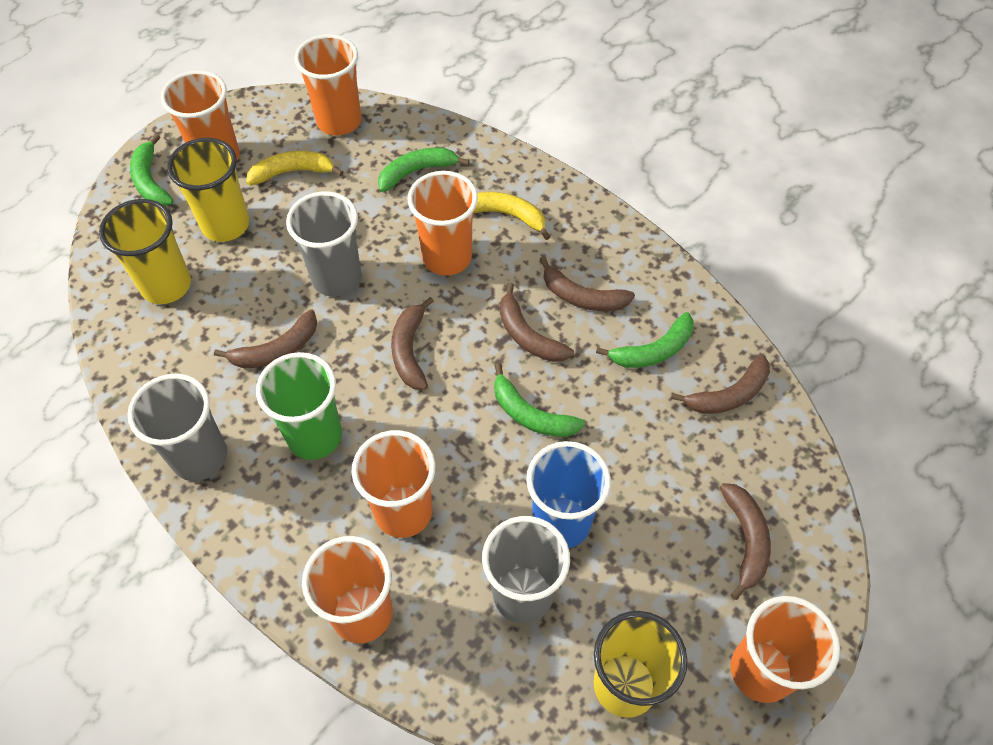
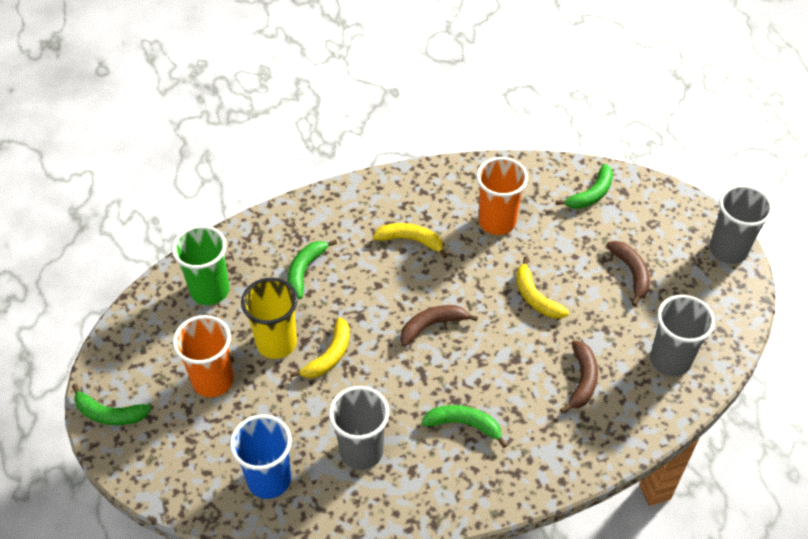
brown banana: [214,310,317,368] [391,297,434,390] [500,283,574,362] [540,256,635,311] [671,354,770,414] [720,483,771,600] = 6 -> [400,305,478,346] [560,340,598,413] [606,241,650,306] = 3
orange cup: [161,70,240,160] [294,34,361,135] [302,536,393,643] [351,430,436,538] [407,171,478,276] [731,596,840,703] = 6 -> [173,315,234,397] [476,157,528,235] = 2
yellow banana: [246,151,344,185] [474,192,550,240] = 2 -> [290,317,350,378] [373,223,448,259] [516,256,569,319] = 3
yellow cup: [99,199,191,304] [167,138,250,242] [594,611,687,718] = 3 -> [241,278,298,359] = 1

